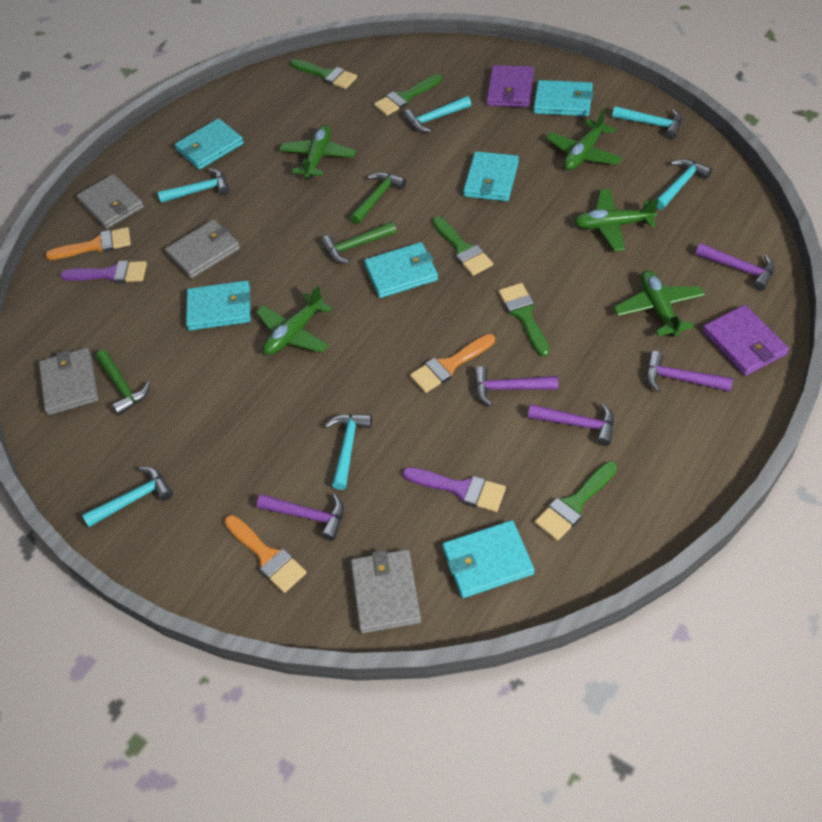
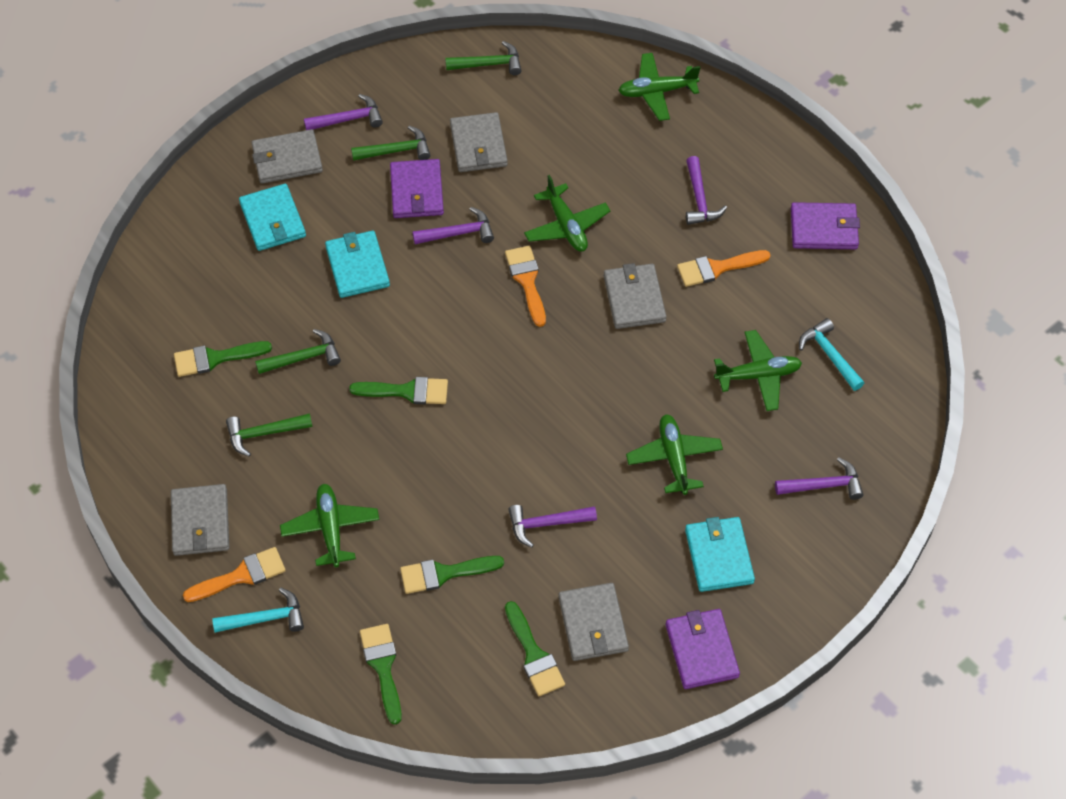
green hammer: [95,350,151,415] [321,222,397,263] [350,172,406,224] = 3 -> [226,413,313,456] [255,329,341,374] [351,126,430,161] [445,41,522,75] = 4
grey wallet: [39,348,99,415] [76,174,144,229] [165,219,240,279] [351,549,421,634] = 4 -> [171,484,229,556] [251,129,323,184] [450,112,508,172] [558,583,629,661] [604,263,667,329] = 5
purple brush: [60,261,147,283] [402,467,506,512] = 2 -> none = 0
purple wallet: [486,65,534,107] [702,305,789,376] = 2 -> [390,159,444,218] [666,609,740,689] [791,202,860,249] = 3
turquoise hammer: [82,467,173,527] [158,168,230,203] [325,414,372,490] [403,96,471,132] [612,106,682,139] [657,159,712,210] = 6 -> [212,588,304,633] [799,318,864,391] = 2
turquoise wallet: [175,118,244,170] [186,281,251,331] [364,242,438,298] [442,520,534,598] [463,151,519,201] [533,80,593,116] = 6 -> [239,184,306,251] [325,231,390,298] [685,517,755,592] = 3

